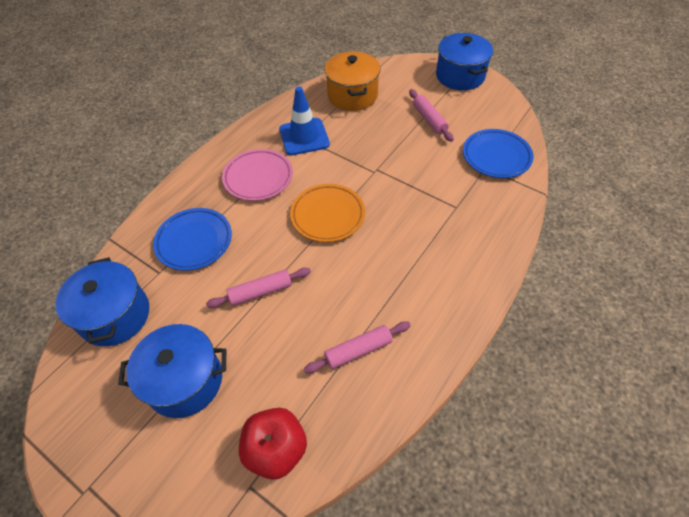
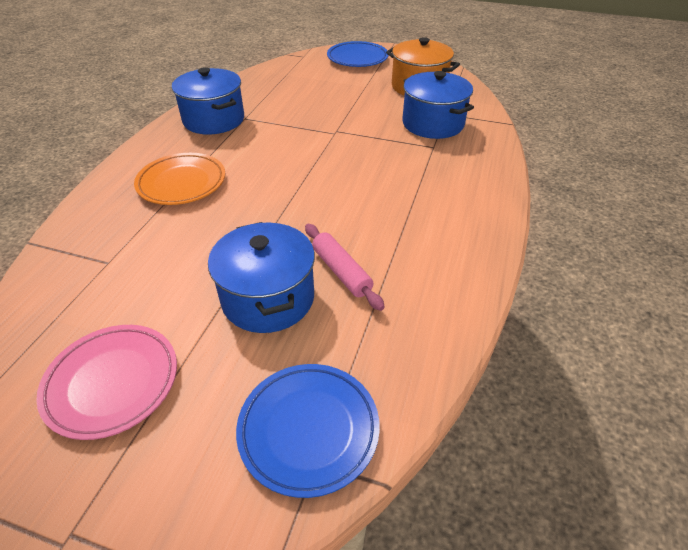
blue traffic cone: [279,87,330,155] = 1 -> none = 0
pink rolling pin: [206,268,311,308] [304,321,411,373] [409,89,454,142] = 3 -> [305,224,385,311] = 1
red apple: [239,408,307,480] = 1 -> none = 0

